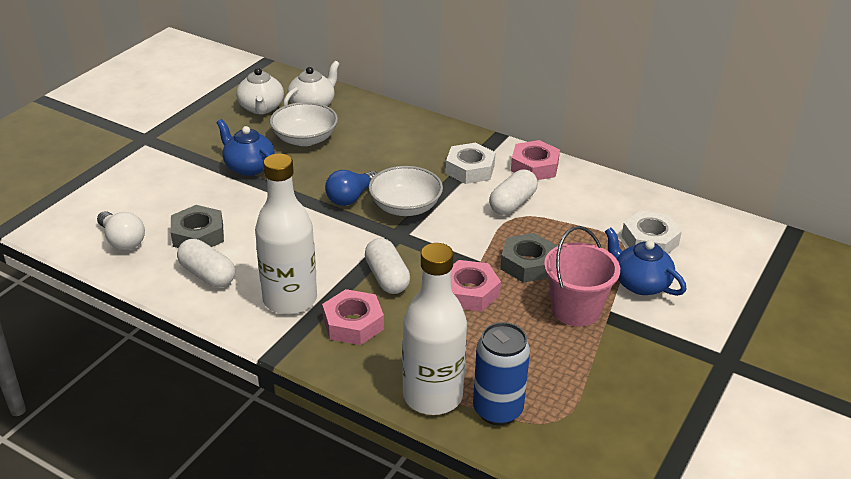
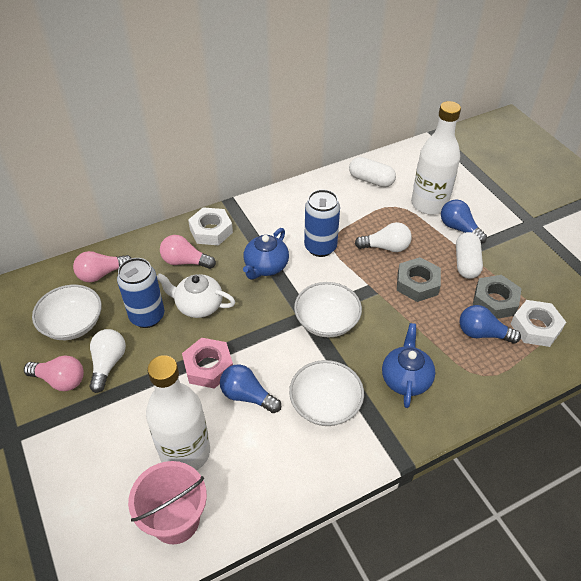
blue can: [473,322,530,425] = 1 -> [117,258,164,328] [304,189,340,257] = 2
blue light bulb: [325,170,377,206] = 1 -> [220,365,281,413] [441,200,487,244] [460,305,521,344] = 3
pink light bulb: none = 0 -> [24,355,84,391] [73,251,131,282] [160,235,216,269] = 3
pink nut: [322,289,384,345] [451,260,501,312] [511,140,560,180] = 3 -> [182,338,233,389] = 1
white bowl: [270,102,338,146] [369,166,443,216] = 2 -> [32,285,102,340] [289,360,364,426] [294,282,362,337] = 3
white capsule: [177,239,235,288] [365,238,410,294] [489,170,538,215] = 3 -> [349,157,396,187] [456,232,483,279] = 2
white light bulb: [97,211,145,250] = 1 -> [89,329,126,393] [355,222,412,252] = 2
white teapot: [236,68,284,115] [283,61,340,106] = 2 -> [157,273,235,318] = 1

